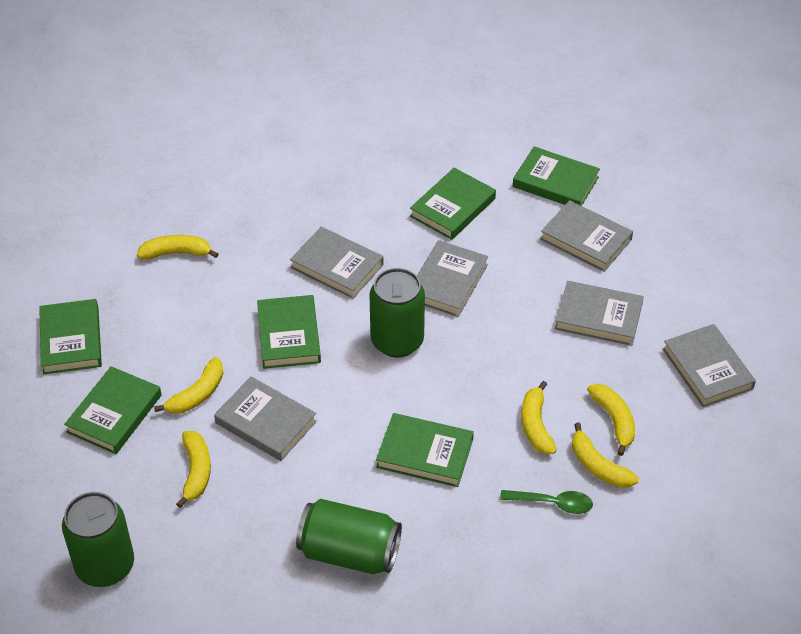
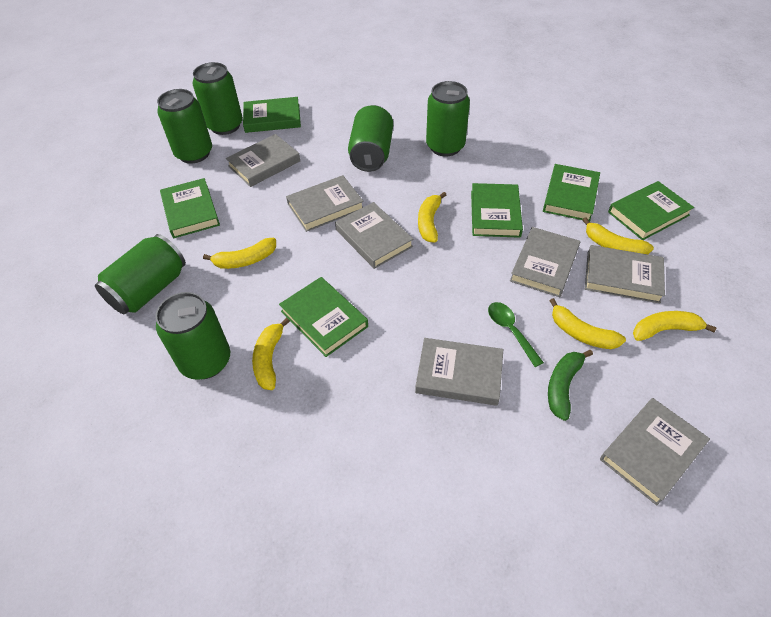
green banana: none = 0 -> [548,350,593,421] = 1
green can: [62,492,134,587] [296,499,402,574] [370,268,425,358] = 3 -> [95,234,186,314] [155,292,230,380] [157,89,212,164] [192,62,243,135] [348,105,393,172] [426,81,470,157] = 6
grey book: [214,376,317,461] [290,227,384,299] [417,240,488,317] [540,200,633,272] [555,281,644,346] [663,324,756,407] = 6 -> [226,134,300,187] [286,175,364,232] [335,202,413,269] [415,338,503,406] [510,227,580,297] [585,245,665,303] [600,398,710,505] = 7

